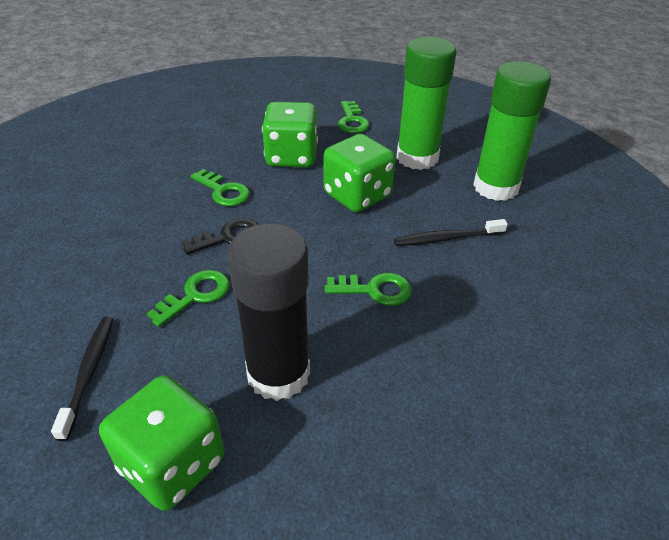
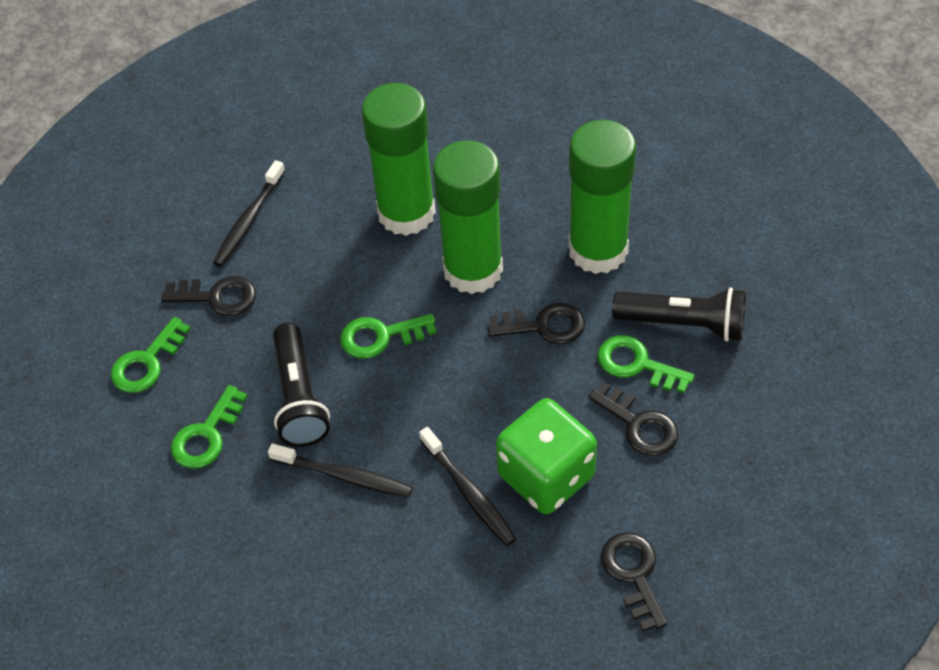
black flashlight: none = 0 -> [273,323,330,447] [612,287,746,342] = 2
black glue stick: [227,223,310,401] = 1 -> none = 0
black key: [182,218,258,255] = 1 -> [161,276,256,316] [488,303,585,344] [588,382,679,456] [601,532,667,632] = 4
black toothbrush: [51,317,113,441] [394,219,508,246] = 2 -> [213,160,285,267] [268,443,413,497] [419,427,516,546] = 3
green dice: [99,375,225,511] [262,102,318,167] [324,134,395,212] = 3 -> [496,398,597,514] = 1
green glue stick: [396,37,457,170] [473,61,551,201] = 2 -> [361,83,436,236] [433,140,503,294] [569,120,636,274] = 3

